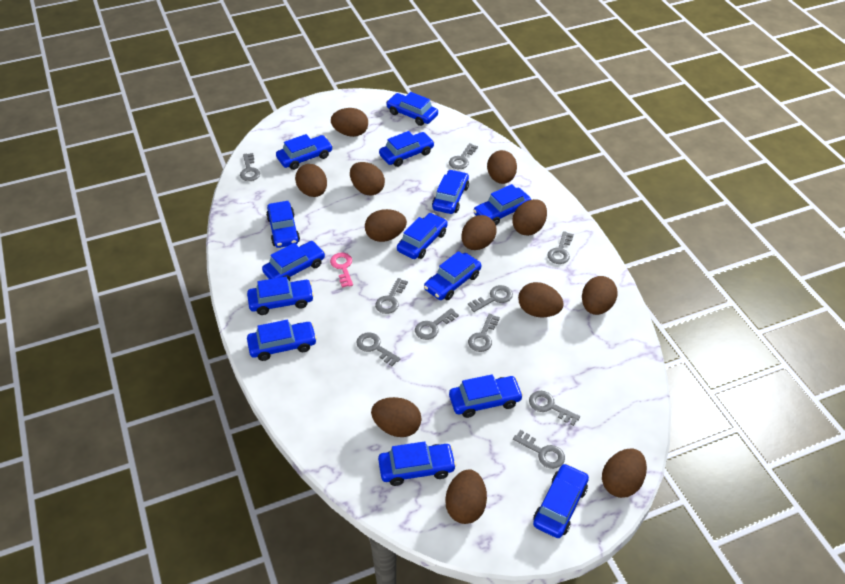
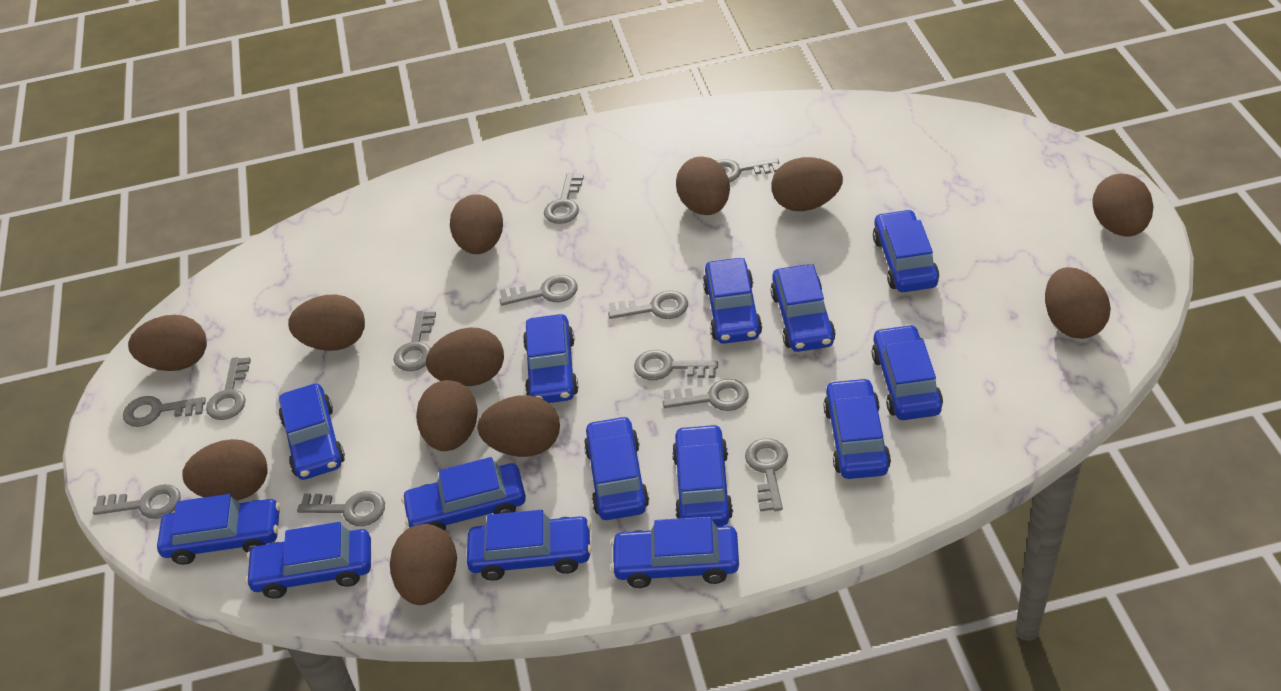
grey key: [240,153,260,181] [356,332,400,366] [375,278,408,314] [415,308,459,340] [449,143,478,169] [468,285,513,312] [468,313,500,352] [513,430,565,469] [529,391,580,426] [547,231,574,264] = 10 -> [93,484,181,519] [123,396,206,427] [206,357,251,420] [297,491,385,526] [393,311,436,371] [500,275,578,306] [544,173,584,224] [608,291,688,319] [634,350,718,380] [663,379,749,411] [717,158,779,182] [745,438,788,512] = 12
pink key: [330,253,353,288] = 1 -> none = 0

